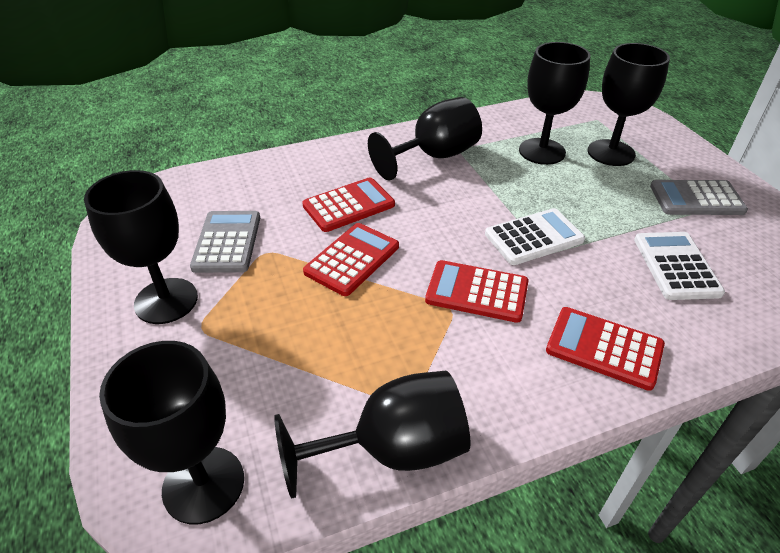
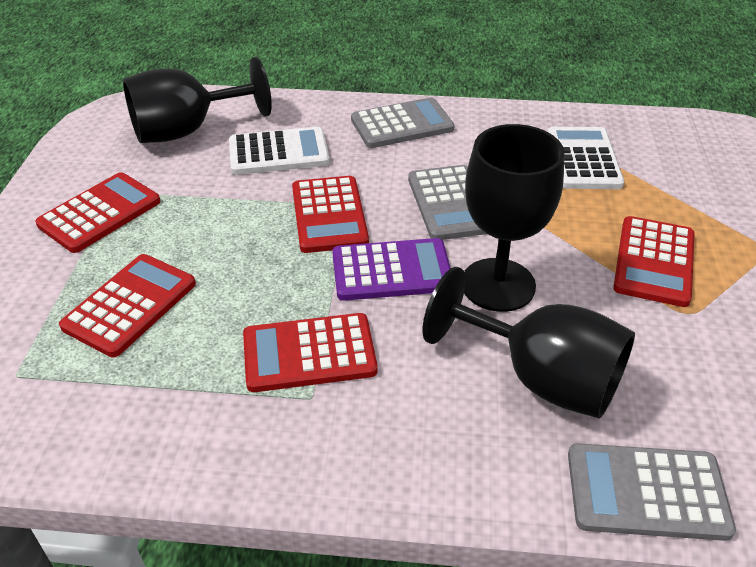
black goblet: [84,170,198,324] [99,341,244,524] [274,371,471,499] [368,97,482,181] [519,42,591,165] [588,43,670,166] = 6 -> [123,57,272,143] [423,267,635,419] [464,124,564,312] = 3
grey calculator: [190,211,260,273] [650,180,748,215] = 2 -> [351,98,454,148] [408,165,487,240] [568,443,736,541] = 3
purple calculator: none = 0 -> [332,238,451,301] = 1
red calculator: [302,177,395,232] [303,223,399,296] [425,260,529,323] [546,307,665,391] = 4 -> [35,172,161,253] [59,254,196,357] [243,313,377,392] [292,176,369,253] [613,216,695,307] = 5

